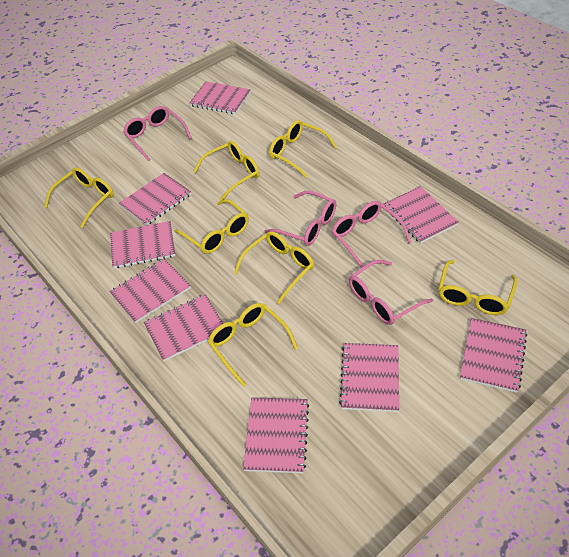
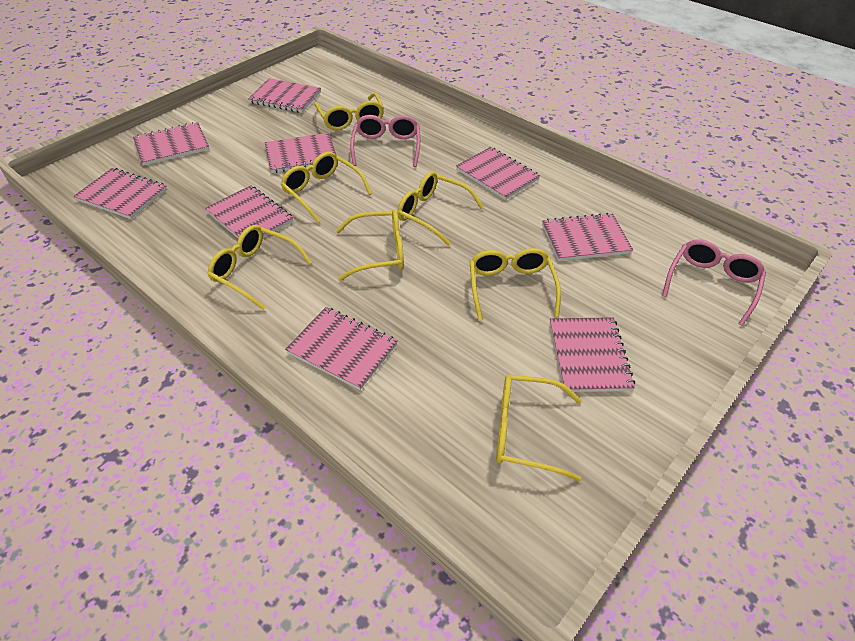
pink glasses: [123,106,192,161] [264,191,336,246] [332,201,411,268] [349,260,433,325] = 4 -> [350,115,420,167] [662,240,766,326] = 2

